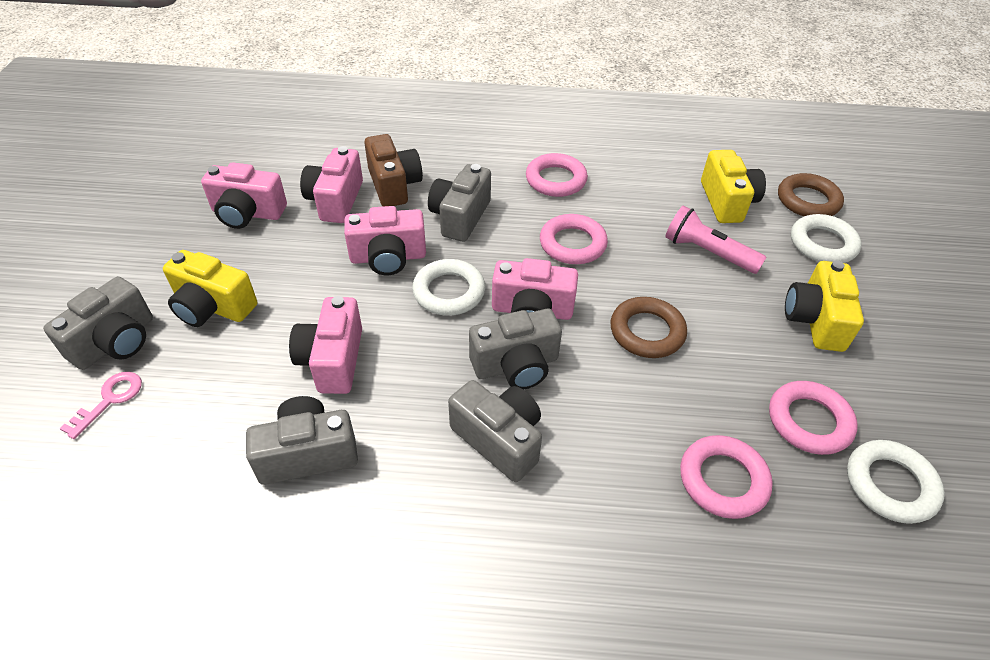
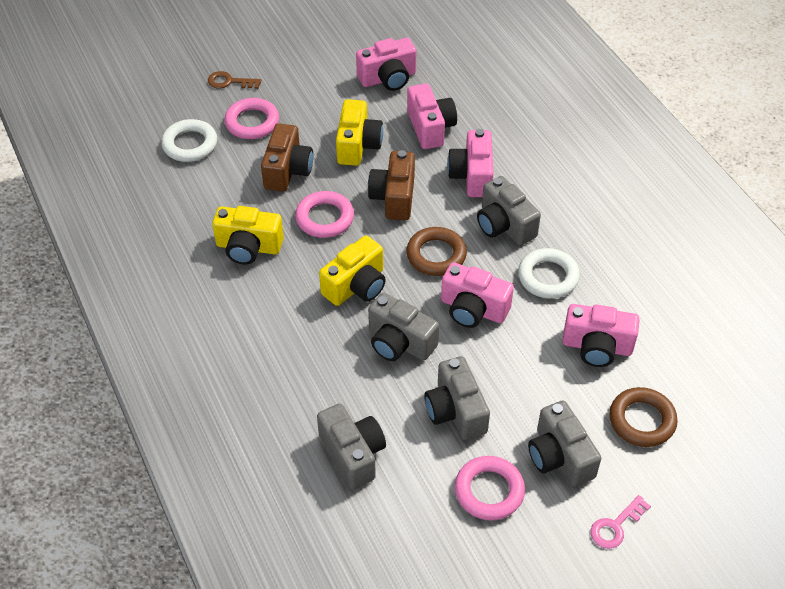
brown camera: [364,134,423,206] = 1 -> [261,123,313,192] [368,150,415,220] = 2
brown key: none = 0 -> [208,71,261,89] = 1
pink flashlight: [665,206,767,274] = 1 -> none = 0
pink ring: [526,153,588,197] [540,214,608,264] [680,435,773,519] [769,381,858,455] = 4 -> [224,98,279,139] [295,191,354,238] [455,456,525,520] = 3
white ring: [412,259,485,316] [791,214,862,263] [847,440,945,524] = 3 -> [161,119,217,162] [518,248,580,299] = 2

